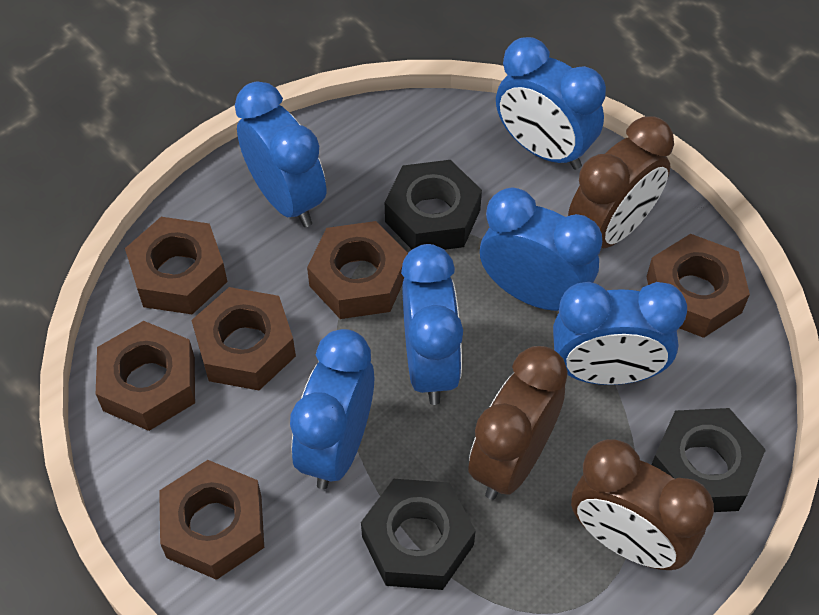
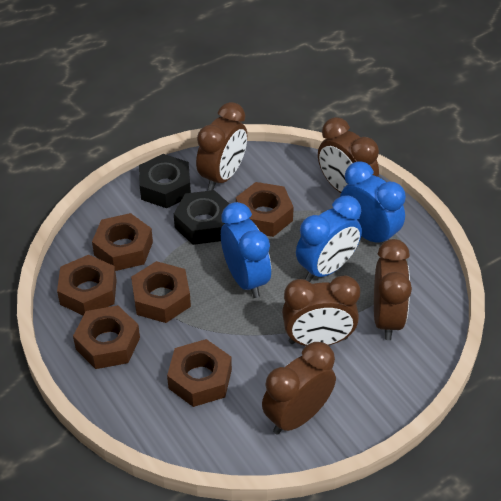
black nut: [361,479,476,590] [385,160,482,250] [652,408,766,512] = 3 -> [139,154,191,208] [174,190,229,245] = 2
blue clock: [235,81,326,227] [290,329,374,489] [401,244,463,405] [480,187,602,311] [496,37,606,170] [553,282,687,385] = 6 -> [221,202,271,298] [296,196,362,282] [340,161,406,243] = 3
brown clock: [468,346,568,500] [568,117,674,248] [571,439,714,570] = 3 -> [196,102,247,191] [262,342,336,435] [282,275,360,346] [318,117,379,193] [374,239,412,340] = 5

